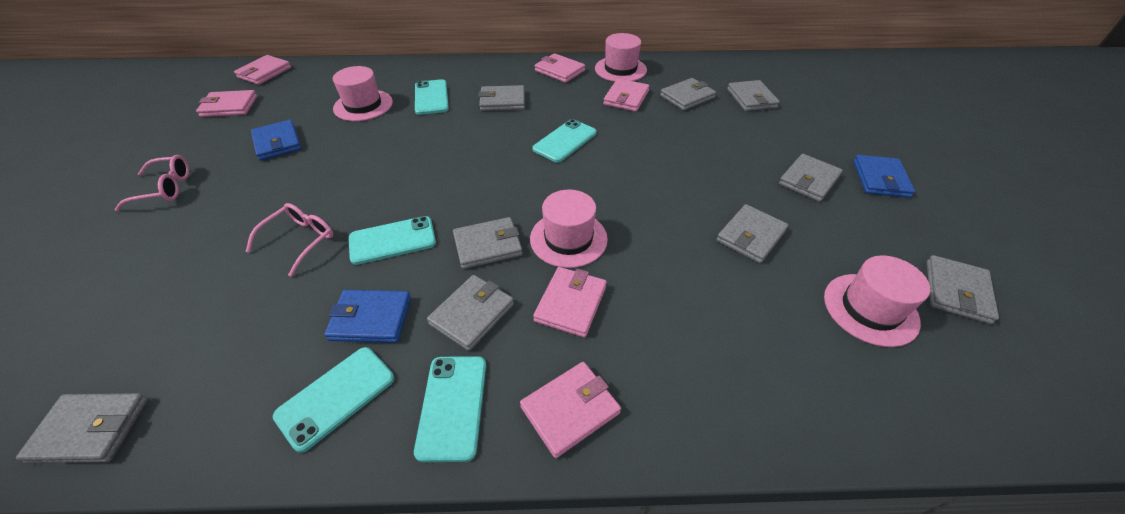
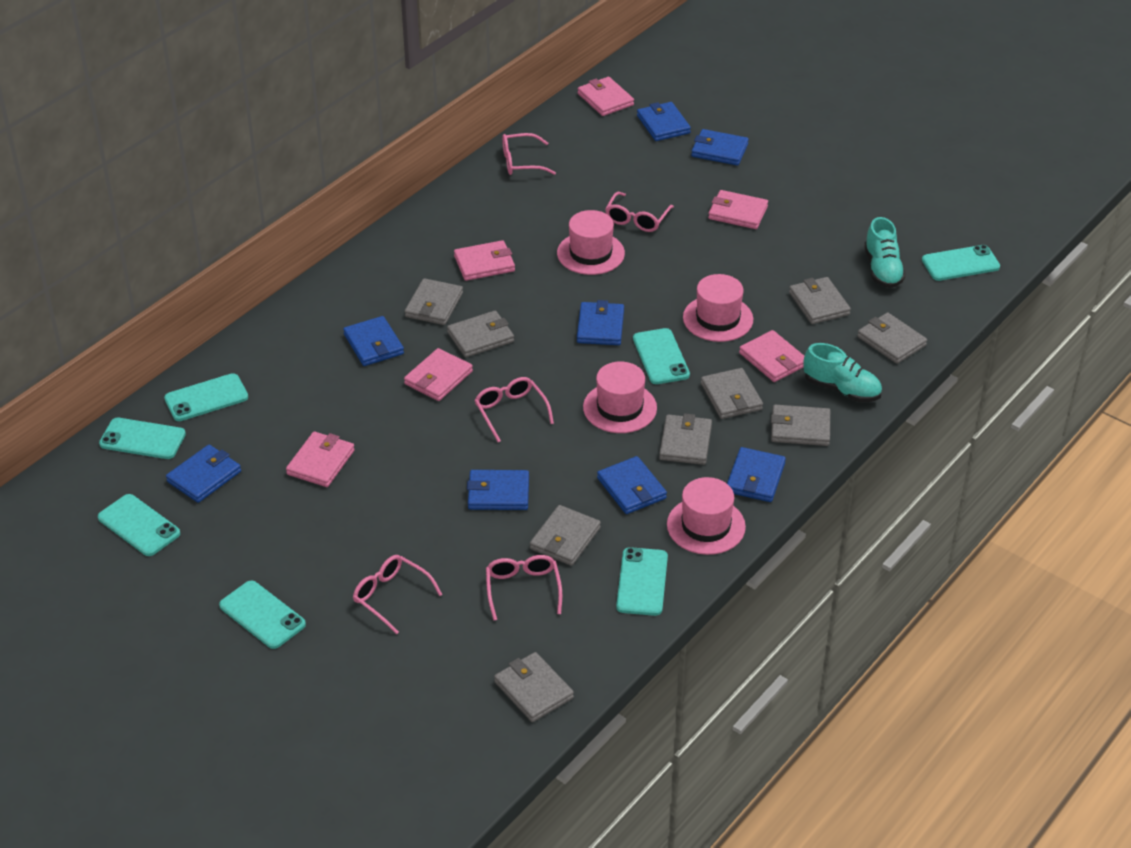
blue wallet: [251,120,302,161] [324,290,411,343] [853,155,915,198] = 3 -> [166,445,241,503] [343,316,404,366] [467,470,529,510] [577,300,624,345] [597,456,667,514] [637,102,691,141] [691,129,749,165] [727,447,786,502] = 8
pink glasses: [114,155,189,211] [246,203,333,277] = 2 -> [353,555,443,634] [474,377,554,442] [486,555,562,621] [502,133,556,175] [605,192,674,232] = 5
turquoise phone: [273,347,394,453] [349,216,436,265] [414,356,486,462] [415,79,449,115] [532,119,597,162] = 5 -> [98,494,180,556] [99,418,186,459] [164,373,248,421] [219,581,306,649] [616,547,668,616] [633,328,690,384] [922,245,1000,281] = 7
turquoise shoe: none = 0 -> [803,343,882,402] [864,217,906,288] = 2

